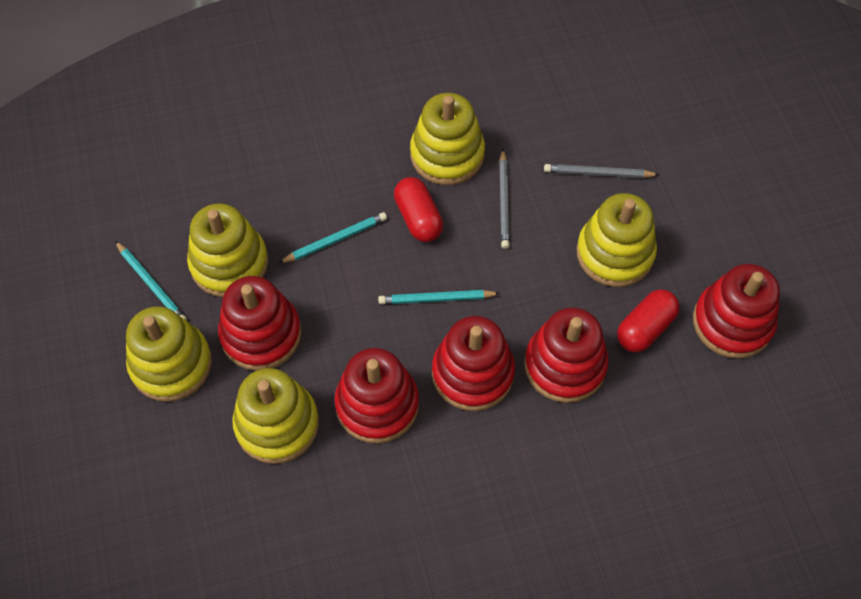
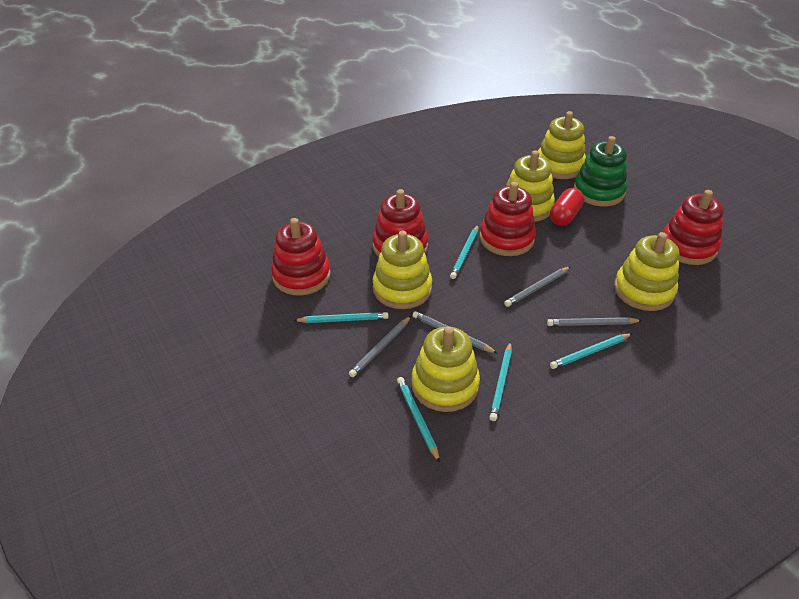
green stacking toy: none = 0 -> [574,136,627,207] = 1
grey pencil: [499,149,510,249] [544,164,659,178] = 2 -> [349,316,411,377] [413,311,498,354] [504,266,571,307] [547,317,643,326] = 4
red capsule: [394,177,443,242] [617,289,680,352] = 2 -> [550,188,584,226] = 1
red stacking toy: [218,276,301,371] [334,348,419,443] [432,316,515,411] [524,308,609,403] [693,264,780,358] = 5 -> [271,218,331,296] [372,189,428,257] [480,182,536,256] [663,190,724,265] = 4
turquoise pencil: [115,241,187,321] [279,212,387,263] [378,290,501,305] = 3 -> [293,312,389,323] [397,377,440,463] [450,225,479,279] [489,341,512,421] [550,333,632,369] = 5

